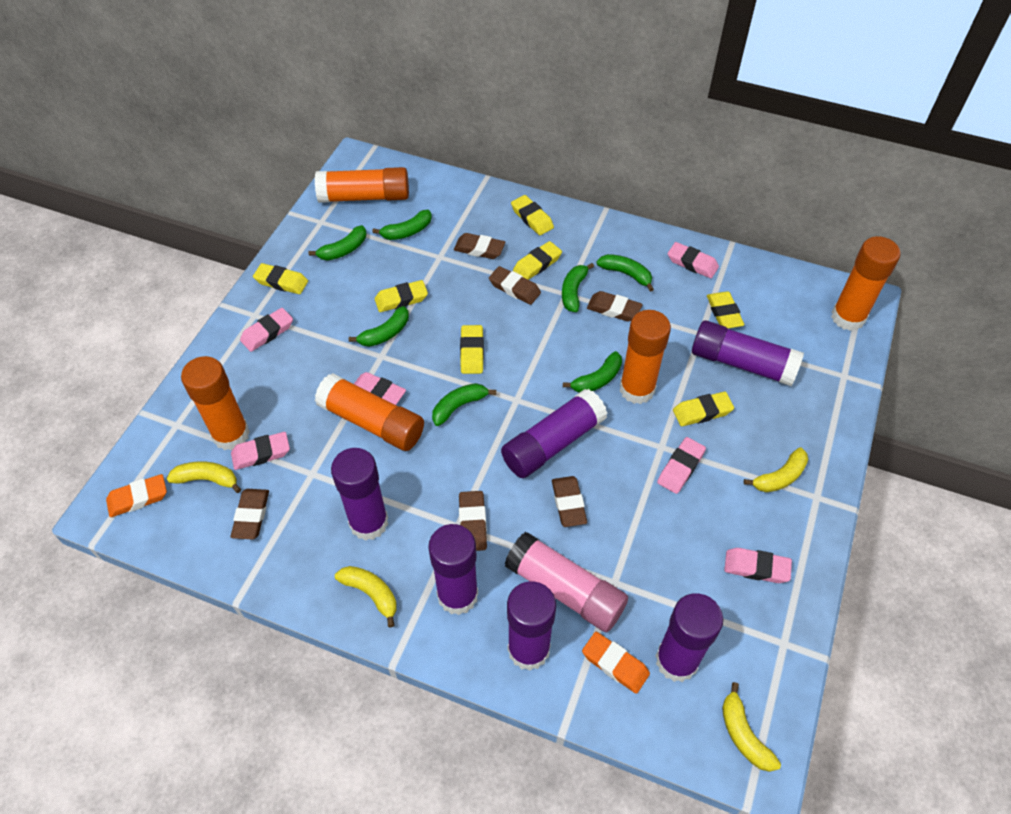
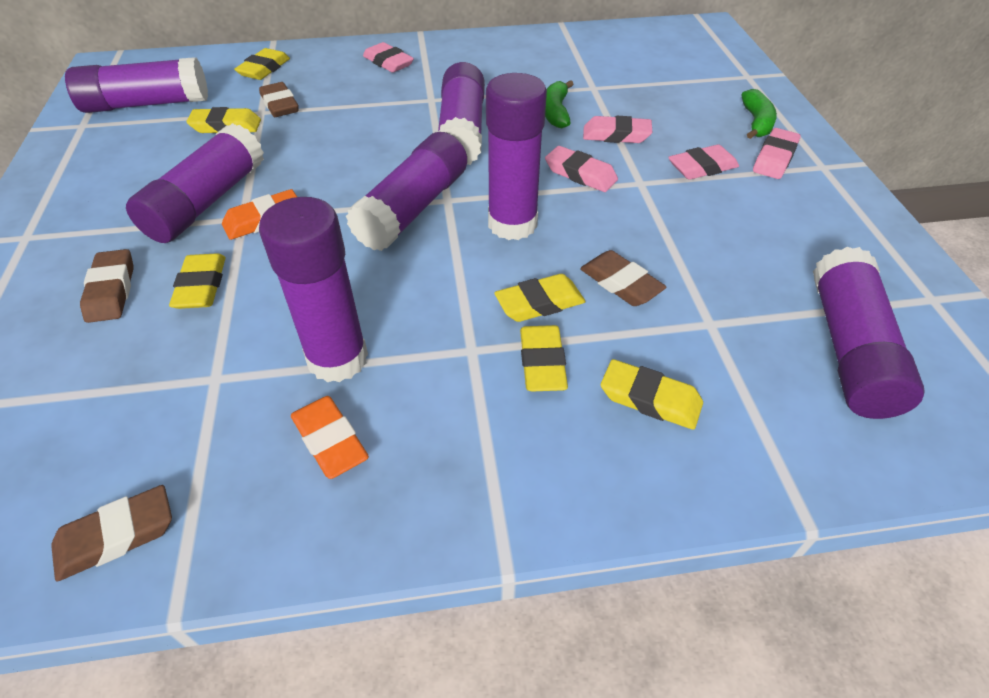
brown eraser: [231,489,269,539] [454,233,505,259] [459,491,487,551] [489,266,541,305] [552,476,587,527] [587,291,642,322] = 6 -> [51,485,172,581] [80,249,134,323] [259,82,299,117] [580,250,667,306] = 4
green banana: [309,225,366,261] [349,306,409,347] [372,210,432,240] [432,383,496,426] [562,263,594,312] [563,351,622,392] [597,254,654,292] = 7 -> [545,80,574,128] [741,89,777,139] = 2
orange glue stick: [181,356,250,450] [315,167,409,203] [315,373,424,451] [620,310,671,404] [831,236,900,331] = 5 -> none = 0
pink eraser: [231,432,290,470] [240,308,293,352] [354,372,406,405] [657,437,706,494] [668,242,719,278] [724,548,792,583] = 6 -> [363,42,414,73] [545,146,618,192] [583,116,652,143] [668,144,739,180] [753,128,801,179] = 5
pink glue stick: [505,532,628,632] = 1 -> none = 0
purple glue stick: [331,448,388,541] [428,524,478,615] [501,389,607,478] [507,581,556,671] [656,593,723,682] [692,320,804,386] = 6 -> [65,57,208,113] [126,123,264,243] [259,197,368,382] [346,132,467,251] [438,62,485,165] [486,73,547,240] [813,247,925,419] = 7
yellow banana: [167,461,241,493] [335,566,397,627] [722,682,781,772] [744,448,808,492] = 4 -> none = 0
yellow eraser: [253,263,308,294] [375,280,428,312] [460,325,484,374] [511,195,554,235] [513,241,562,280] [673,392,734,426] [707,291,744,328] = 7 -> [169,253,226,309] [186,107,261,133] [234,48,290,80] [495,274,586,322] [520,325,568,392] [601,359,703,430] = 6

